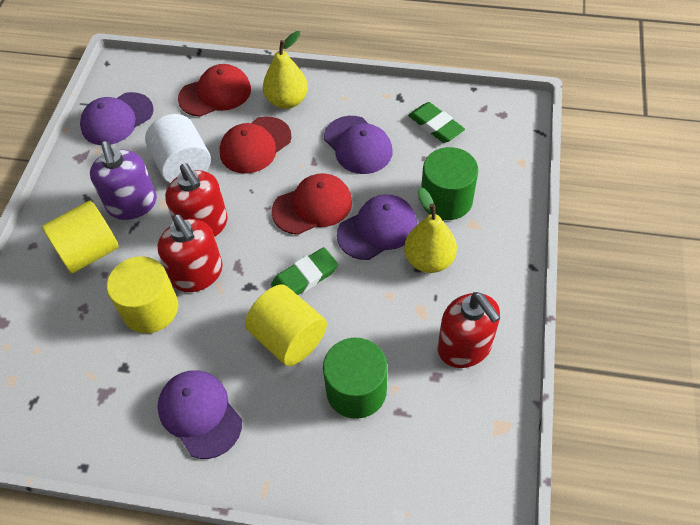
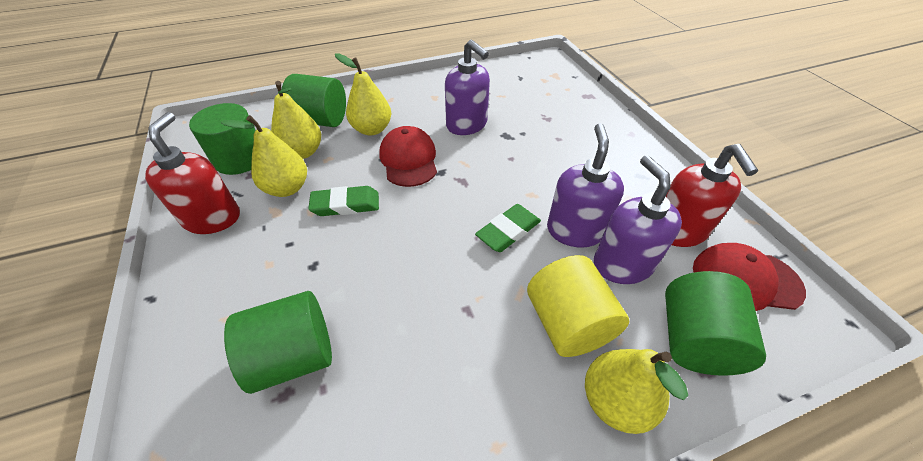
green cylinder: [323,338,388,419] [421,147,478,220] = 2 -> [189,103,256,175] [224,291,332,394] [282,74,346,127] [665,271,766,376] = 4
purple cap: [80,92,154,145] [157,370,242,459] [324,116,393,174] [337,195,417,260] = 4 -> none = 0
purple soap dispenser: [90,141,157,220] = 1 -> [445,40,490,135] [547,123,624,248] [594,155,682,284] = 3
red cap: [178,64,251,117] [220,116,292,174] [272,173,352,235] = 3 -> [379,126,437,187] [693,243,806,311] = 2
red soap dispenser: [158,214,223,292] [165,163,228,237] [437,292,500,368] = 3 -> [145,112,240,234] [665,144,758,247] = 2
white cylinder: [145,114,211,183] = 1 -> none = 0
yellow cylinder: [42,201,119,274] [107,256,178,333] [245,285,327,366] = 3 -> [527,255,629,357] = 1
yellow pear: [263,31,308,109] [404,187,457,273] = 2 -> [221,115,307,197] [271,81,321,159] [335,53,391,136] [585,349,688,434] = 4

